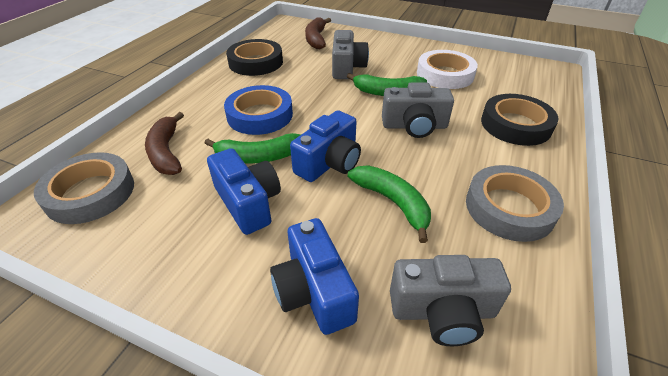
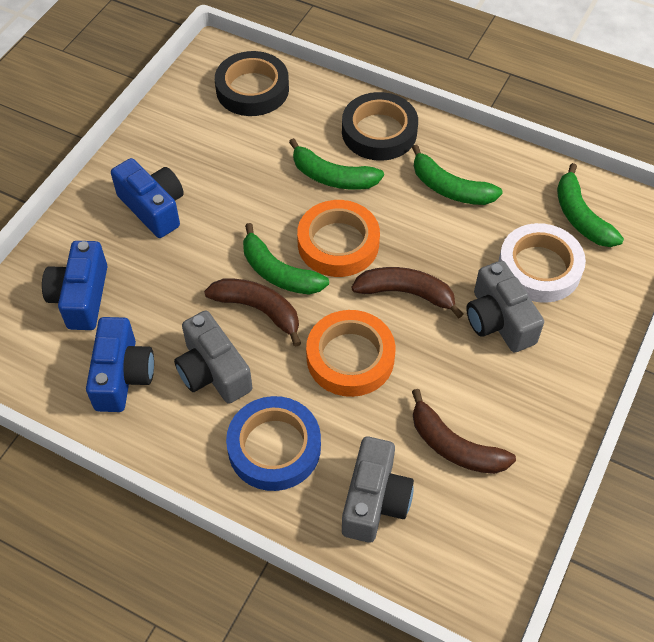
brown banana: [145,112,184,175] [305,18,331,49] = 2 -> [204,279,301,347] [351,267,464,318] [412,389,516,474] = 3
green banana: [205,133,301,164] [347,73,427,96] [348,165,431,243] = 3 -> [243,223,329,295] [289,138,384,190] [412,144,503,205] [557,163,624,247] = 4
grey tape: [34,152,134,224] [466,165,564,242] = 2 -> none = 0
orange tape: none = 0 -> [297,200,380,277] [306,310,396,397] = 2

